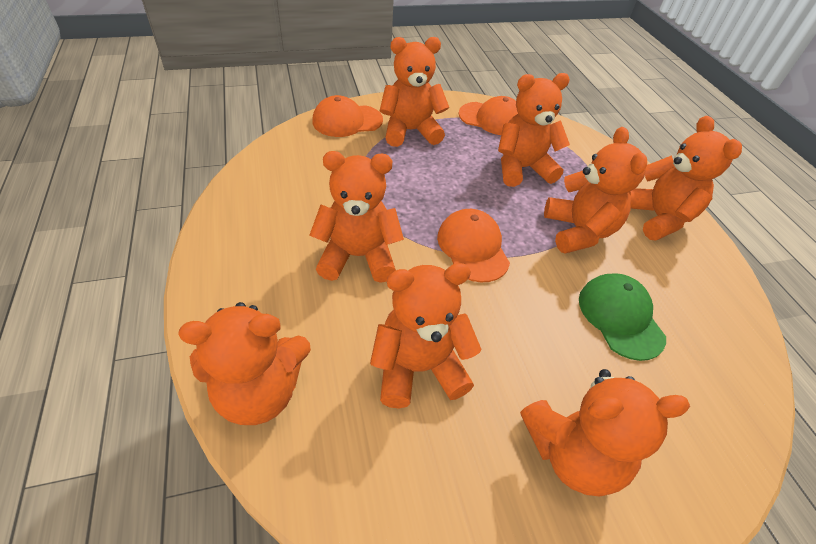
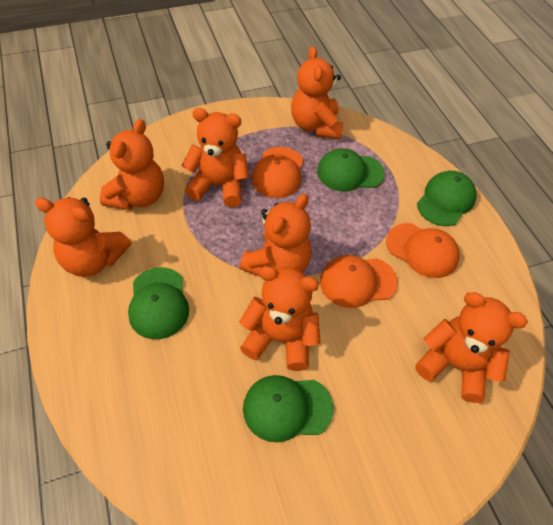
green cap: [579,273,666,361] = 1 -> [128,267,189,339] [243,375,333,442] [317,148,385,191] [417,171,477,226] = 4
orange teddy bear: [178,302,311,425] [309,151,404,283] [370,263,482,408] [380,37,449,147] [498,73,570,187] [520,369,690,496] [544,127,647,254] [629,116,742,241] = 8 -> [35,197,131,277] [100,119,164,210] [182,108,249,207] [239,194,312,277] [239,266,320,371] [291,46,343,139] [415,292,528,403] = 7

